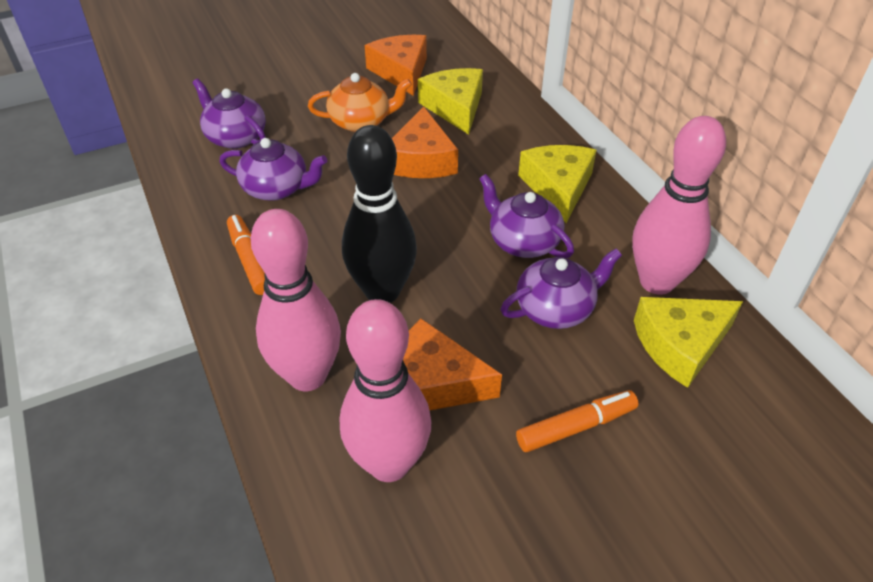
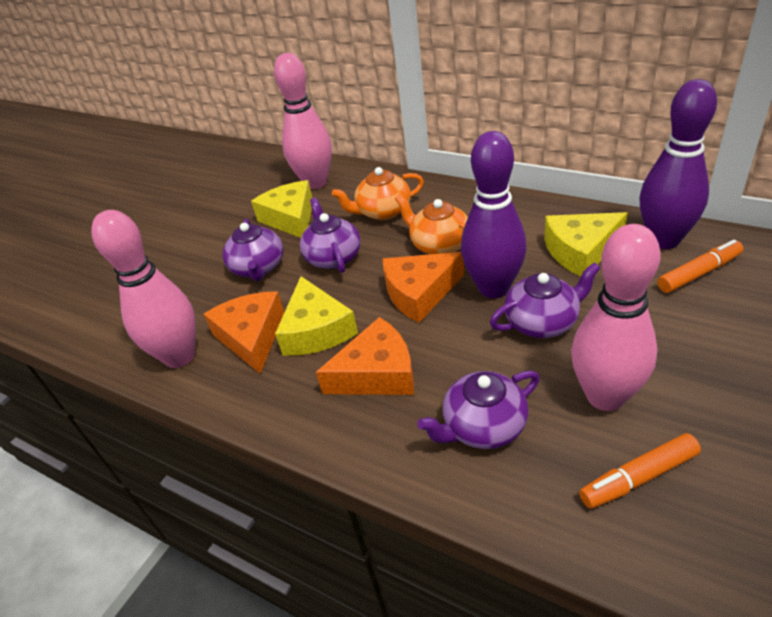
black bowling pin: [342,125,417,303] = 1 -> none = 0
orange teapot: [308,73,412,132] = 1 -> [332,167,424,220] [395,194,468,254] = 2
purple bowling pin: none = 0 -> [461,131,527,298] [640,79,717,249] = 2

